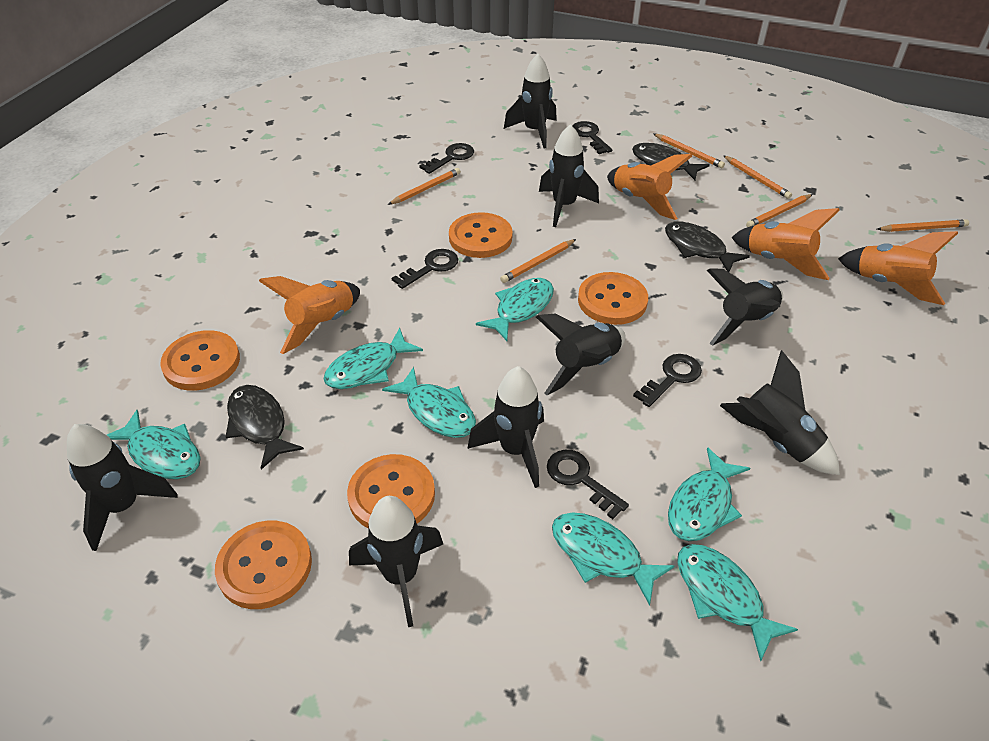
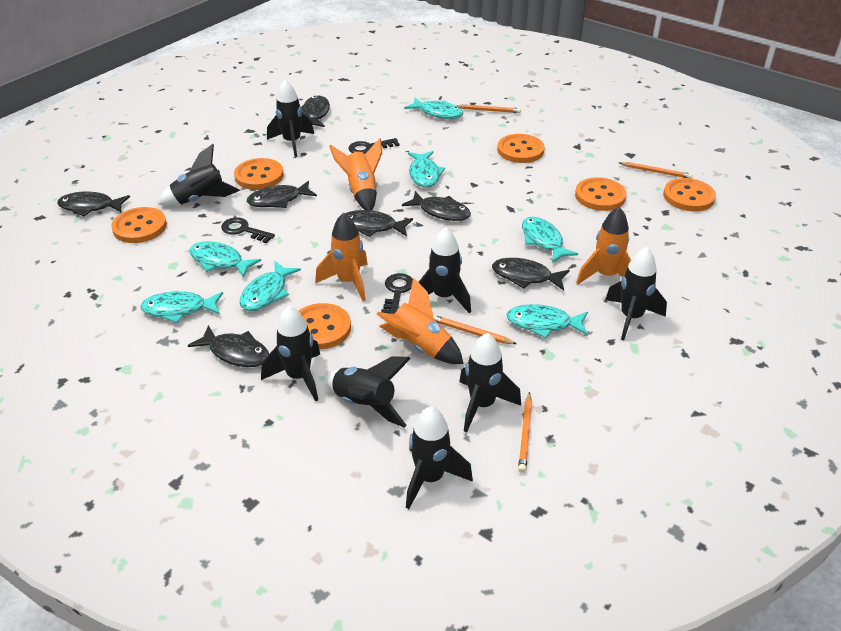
black fish: [226,385,304,469] [632,143,710,180] [665,221,750,272] = 3 -> [57,191,130,216] [188,325,269,367] [247,181,317,208] [301,96,330,127] [345,210,413,237] [402,191,471,221] [492,258,570,290] = 7
black key: [392,249,458,289] [419,143,474,174] [547,450,629,519] [572,121,612,154] [633,354,702,407] = 5 -> [221,217,275,243] [348,138,399,154] [381,273,413,314] = 3
orange button: [160,330,240,391] [215,521,312,609] [347,454,435,528] [449,212,513,258] [578,272,648,325] = 5 -> [111,207,167,243] [234,158,284,190] [299,303,351,350] [497,134,544,163] [575,177,627,211] [663,178,716,211] = 6
orange pencil: [388,168,461,205] [500,239,576,283] [653,133,725,168] [723,155,792,199] [746,194,813,227] [877,219,969,232] = 6 -> [433,315,517,344] [457,104,521,113] [518,392,532,473] [620,162,693,179] = 4

